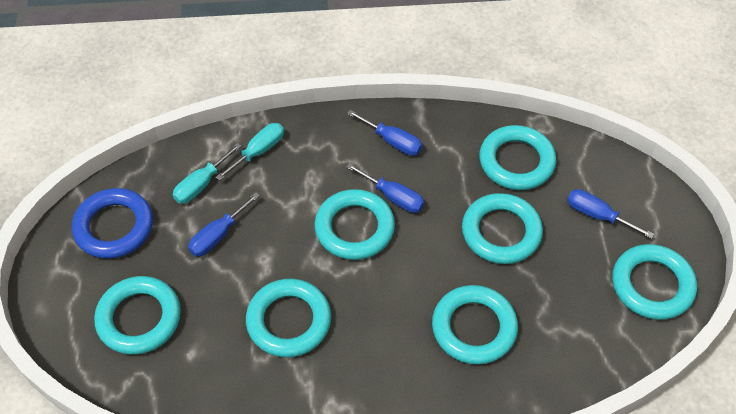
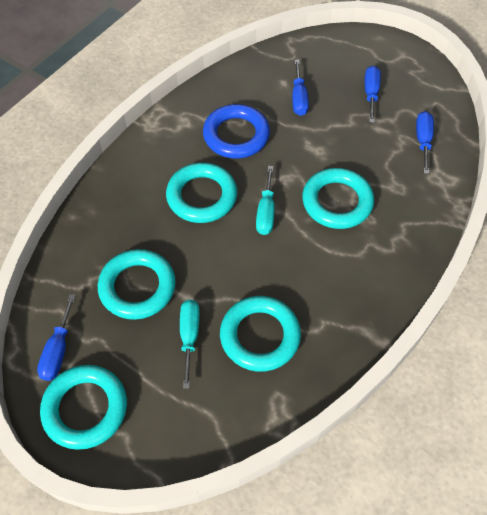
turquoise ring: [94,276,181,355] [246,278,331,358] [314,189,395,260] [432,285,518,365] [462,193,543,264] [479,125,556,190] [612,244,697,320] = 7 -> [40,365,127,450] [98,249,176,320] [166,163,237,223] [220,296,301,372] [302,168,374,229] = 5

